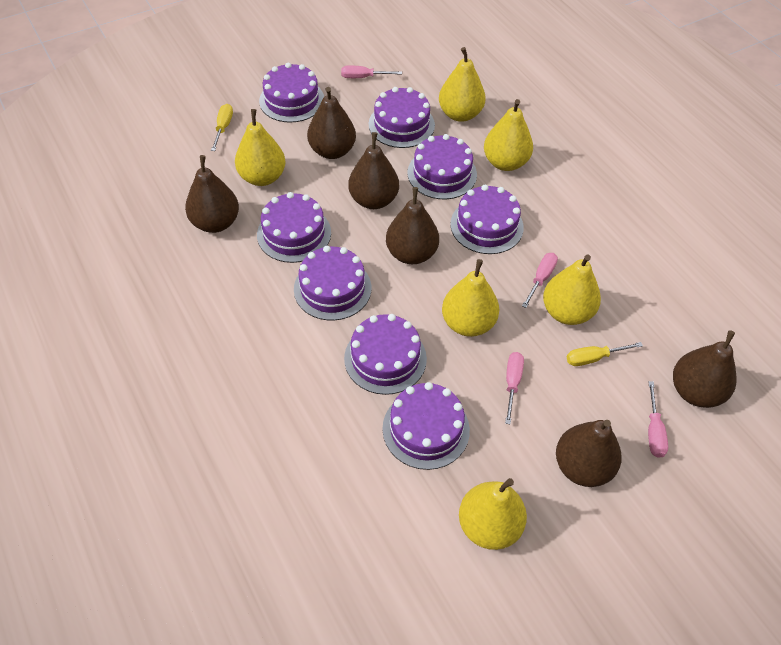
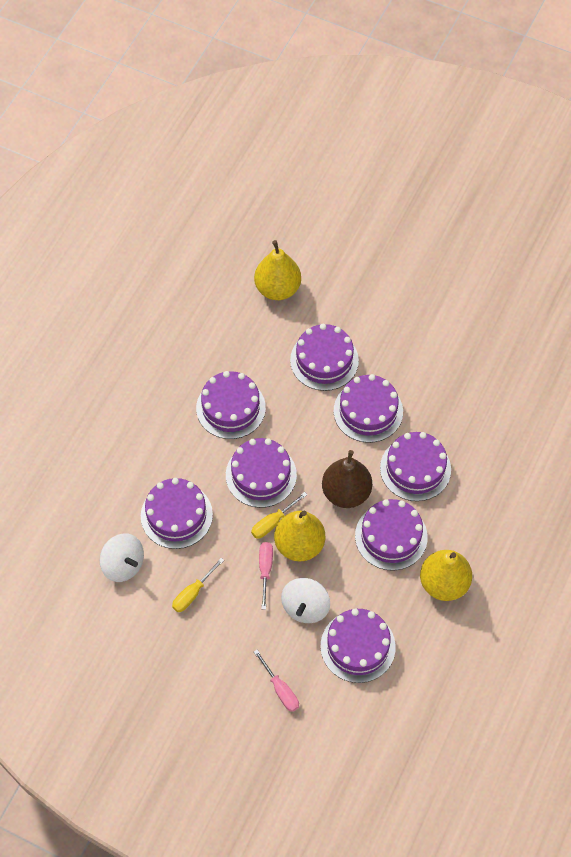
brown pear: [185,155,239,233] [307,87,356,159] [348,132,399,209] [386,187,439,264] [556,420,622,487] [673,330,737,408] = 6 -> [322,450,372,508] = 1
pink screwdriver: [341,65,402,78] [505,352,524,424] [522,253,558,308] [648,381,668,458] = 4 -> [254,650,299,712] [259,542,273,610] = 2
white spinning top: none = 0 -> [100,533,144,582] [281,578,330,623] = 2
yellow pear: [235,109,286,186] [439,47,486,122] [442,259,499,337] [459,478,527,550] [484,99,533,171] [543,254,601,325] = 6 -> [254,240,301,300] [274,510,325,561] [420,550,472,601] = 3

